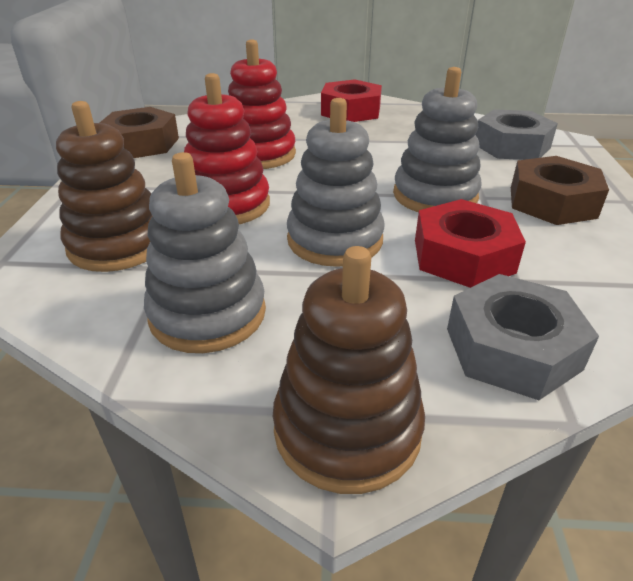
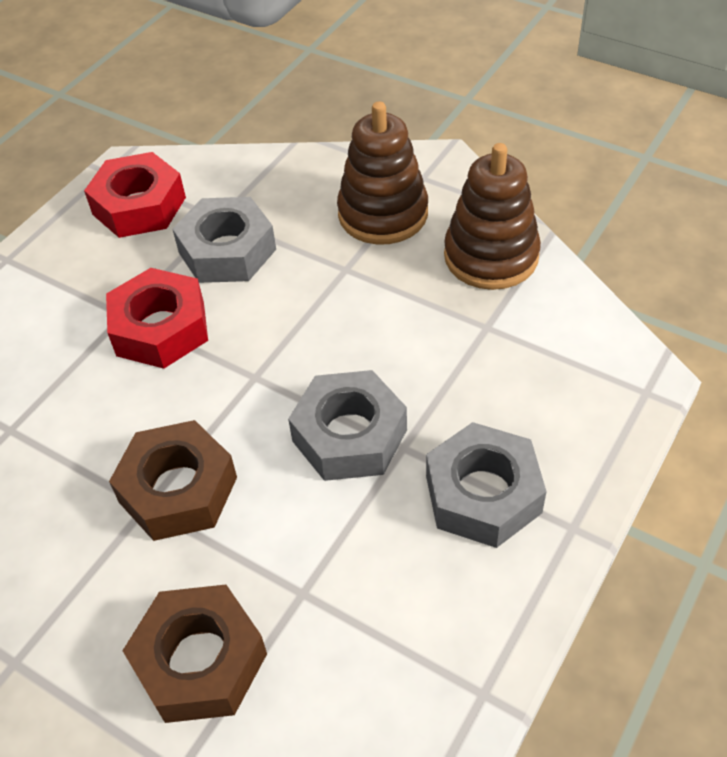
grey nut: [447,274,599,400] [475,109,558,160] = 2 -> [172,197,276,283] [288,370,407,481] [426,422,547,548] = 3
grey stacking toy: [144,152,266,353] [287,98,385,267] [393,67,482,212] = 3 -> none = 0
red stacking toy: [184,73,270,224] [228,39,296,169] = 2 -> none = 0

